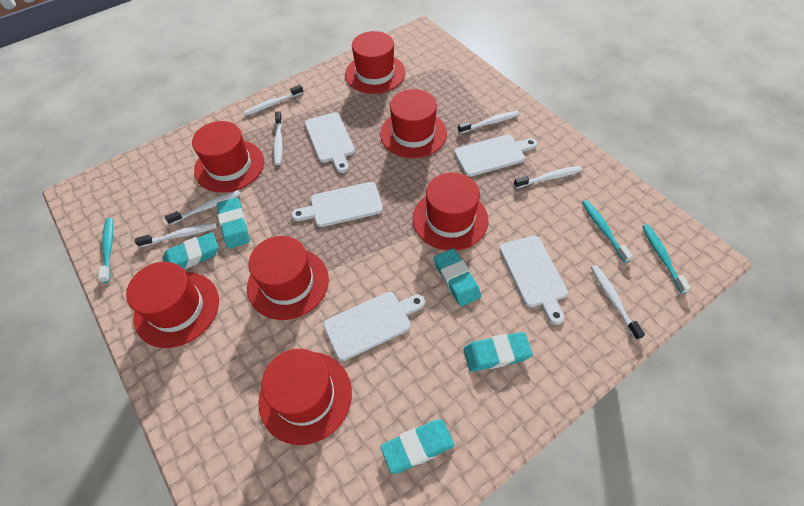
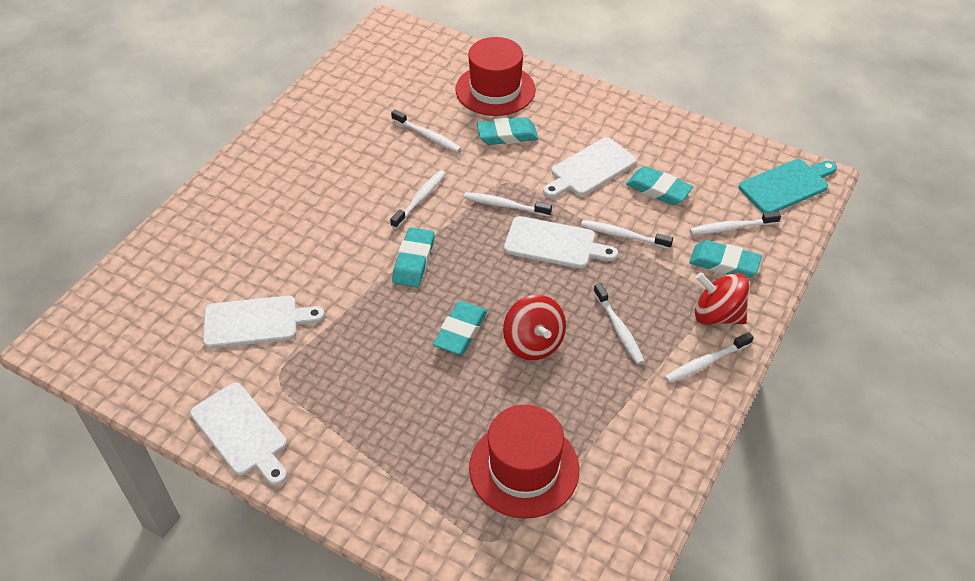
red hat: [126,262,219,348] [192,121,264,193] [247,236,329,320] [259,349,352,445] [345,31,405,94] [380,89,447,158] [413,172,488,251] = 7 -> [456,37,536,116] [469,404,579,518] = 2
red spinning top: none = 0 -> [503,295,566,360] [695,272,749,325] = 2
turquoise cutting board: none = 0 -> [739,159,837,213] = 1
turquoise toothbrush: [98,218,113,283] [582,200,633,263] [642,224,691,294] = 3 -> none = 0
white cutting board: [292,182,383,227] [305,112,355,173] [324,292,425,361] [454,135,537,177] [499,236,568,325] = 5 -> [190,383,287,486] [203,296,325,348] [504,216,618,268] [543,137,637,198] = 4

